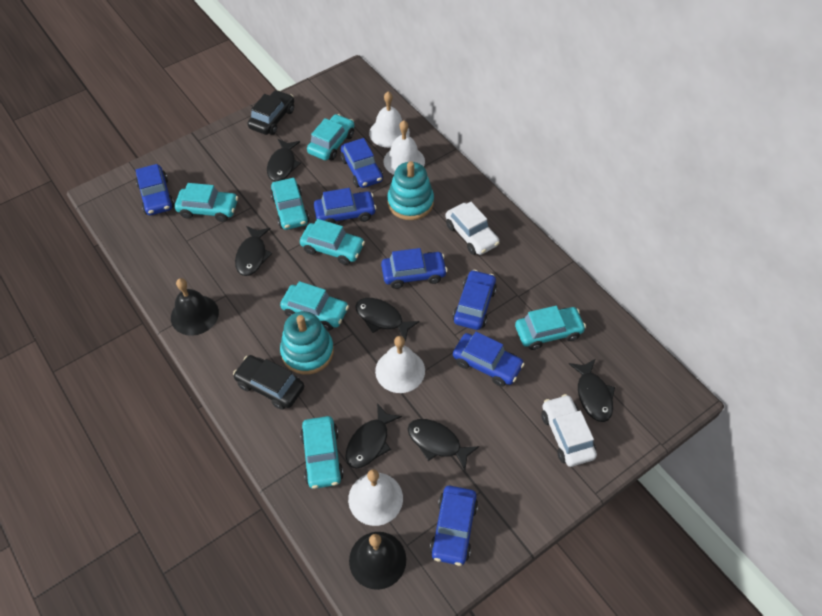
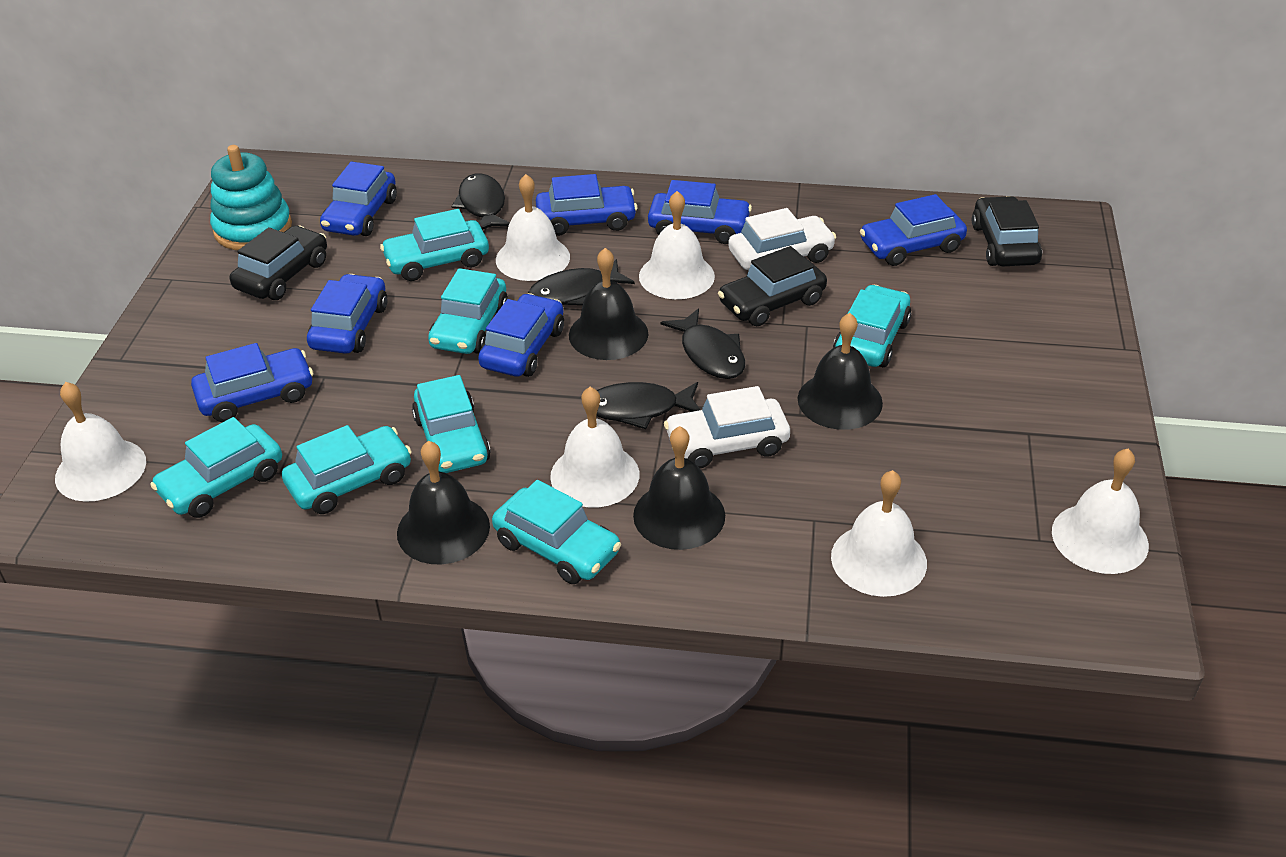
black bell: [171,278,219,336] [349,532,406,590] = 2 -> [397,441,490,564] [569,248,648,360] [633,426,725,550] [798,313,883,430] = 4
black car: [233,355,304,410] [248,90,294,135] = 2 -> [230,226,327,300] [718,246,827,326] [972,196,1042,266] = 3
black fish: [235,226,272,276] [267,139,301,182] [346,403,402,468] [355,298,420,342] [408,419,479,470] [569,359,615,422] = 6 -> [451,173,510,230] [528,259,635,305] [596,382,700,429] [661,308,745,379] = 4
turquoise stacking toy: [280,311,334,375] [387,161,434,220] = 2 -> [210,145,292,250] = 1
white bell: [348,469,403,526] [369,92,410,148] [375,336,425,393] [383,121,425,175] = 4 -> [55,382,146,502] [496,174,570,281] [550,387,639,508] [639,191,715,299] [831,470,927,597] [1052,449,1149,574] = 6

